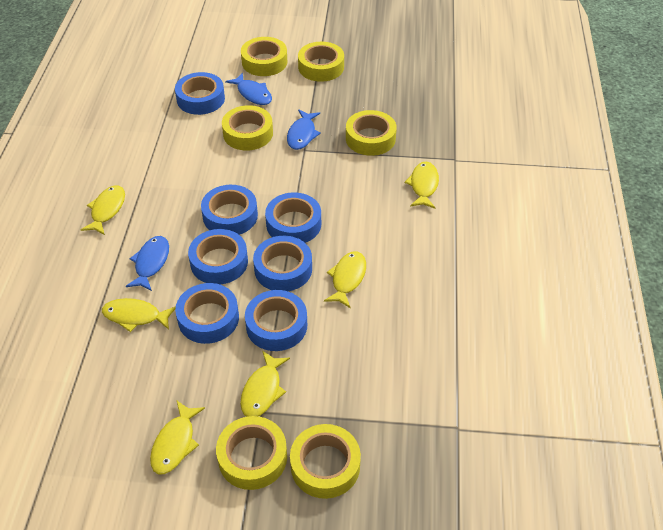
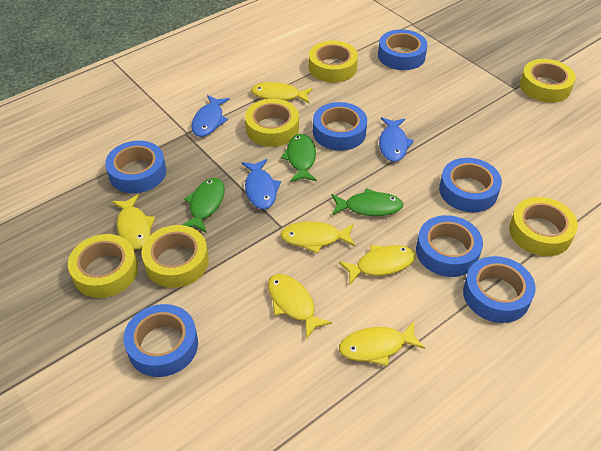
green fish: none = 0 -> [182,178,225,233] [281,134,317,182] [332,188,403,216] = 3

